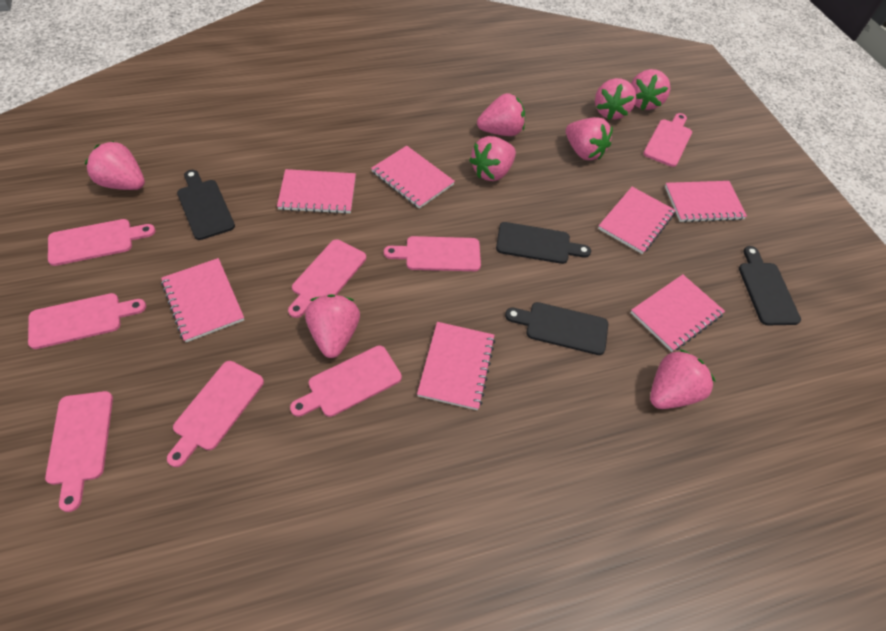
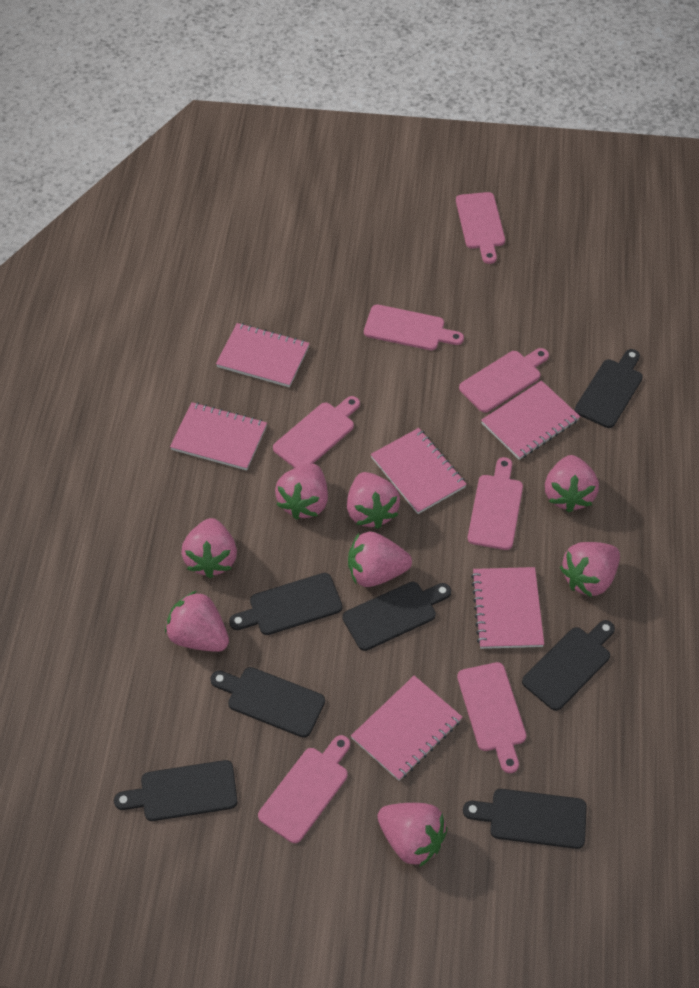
black cutting board: [177,170,235,240] [496,222,591,264] [505,302,608,355] [739,246,801,325] = 4 -> [114,760,238,821] [210,667,325,738] [229,573,342,635] [343,582,451,651] [463,789,587,849] [522,620,615,711] [575,349,643,428] = 7
pink cutting board: [28,293,146,349] [45,391,113,512] [48,219,156,266] [167,361,264,467] [288,239,366,318] [290,346,402,417] [384,236,481,271] [643,113,692,167] = 8 -> [258,735,350,843] [273,396,360,468] [364,304,464,350] [456,192,505,264] [457,662,526,773] [459,348,549,413] [468,457,523,550] = 7
pink notebook: [161,258,244,342] [277,169,356,214] [371,146,455,209] [417,322,495,410] [598,187,676,254] [630,274,725,352] [665,181,747,223] = 7 -> [170,402,267,470] [216,323,310,387] [351,675,462,781] [371,428,467,514] [471,567,544,649] [481,380,580,460] = 6

